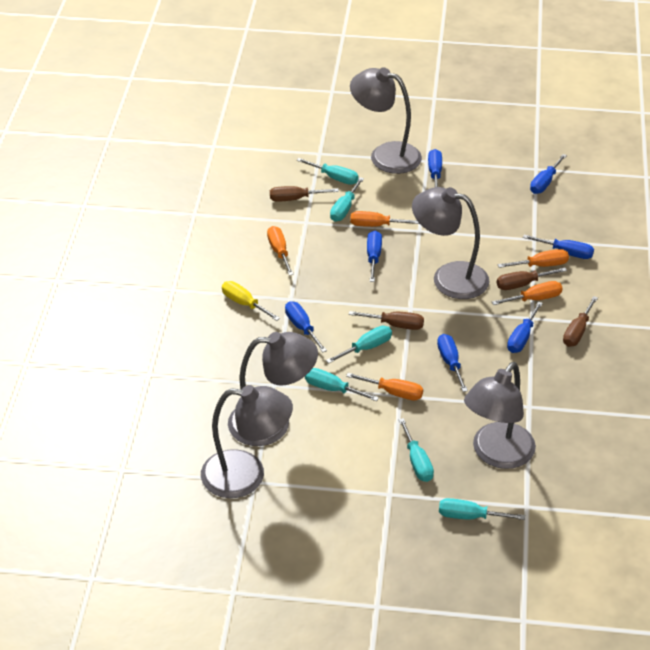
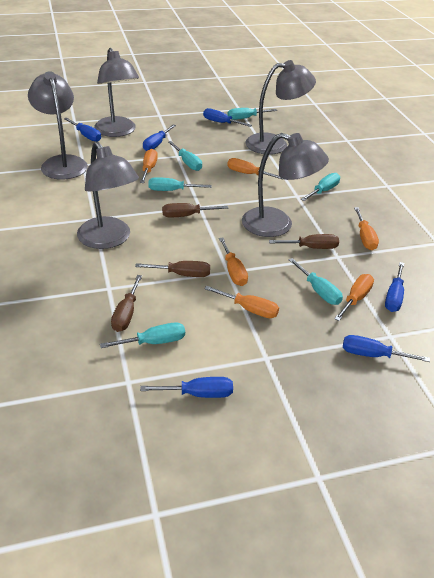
blue screwdriver: [285,301,327,352] [367,231,382,282] [428,149,442,187] [437,334,468,392] [507,302,543,353] [523,234,594,259] [530,154,567,194] = 7 -> [64,118,101,142] [140,377,233,398] [143,124,176,151] [203,108,252,127] [343,335,430,362] [385,262,404,312] = 6
orange screwdriver: [267,226,294,276] [346,373,423,400] [350,211,420,227] [492,281,563,305] [497,249,569,268] = 5 -> [140,149,158,183] [204,286,279,318] [219,238,248,286] [227,158,282,179] [334,274,374,321] [354,207,379,250] = 6
yellow screwdriver: [222,281,280,321] = 1 -> none = 0

